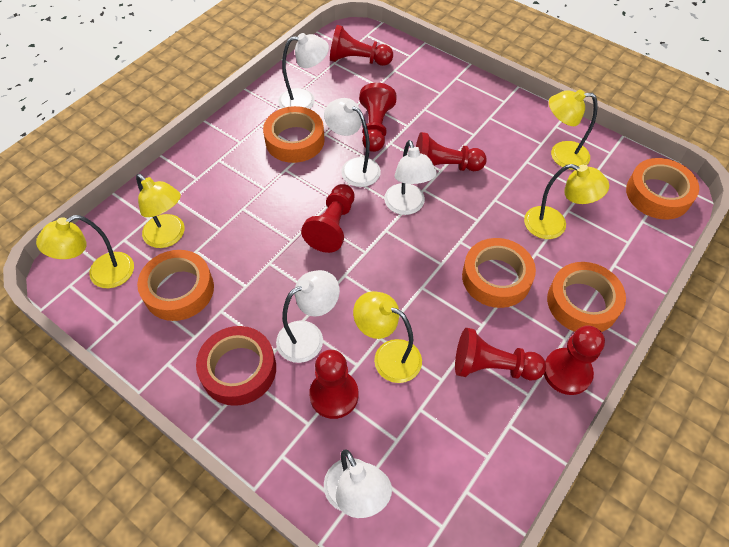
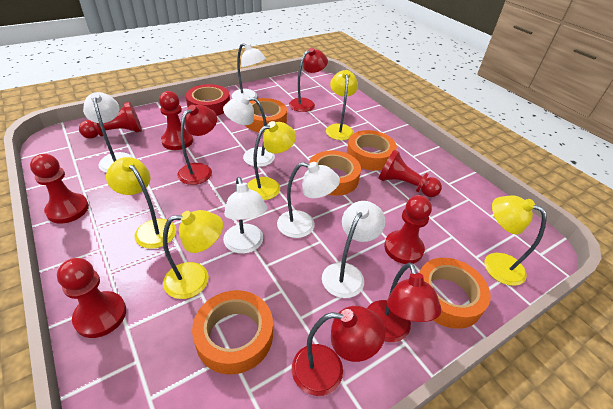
red lamp: none = 0 -> [177,105,217,185] [289,48,328,112] [292,306,386,396] [367,262,441,342] = 4
red pawn: [301,184,355,253] [309,350,358,419] [330,25,393,66] [359,83,397,152] [416,132,487,171] [455,328,546,381] [544,326,605,395] = 7 -> [30,154,89,223] [57,258,126,338] [79,102,142,139] [159,91,193,150] [379,150,442,197] [384,195,432,264] = 6
white lamp: [276,270,340,363] [278,33,329,109] [324,98,381,187] [324,450,392,518] [384,140,437,215] = 5 -> [83,92,134,173] [223,95,275,167] [223,177,268,254] [232,43,266,98] [277,162,340,238] [322,201,385,298] = 6

